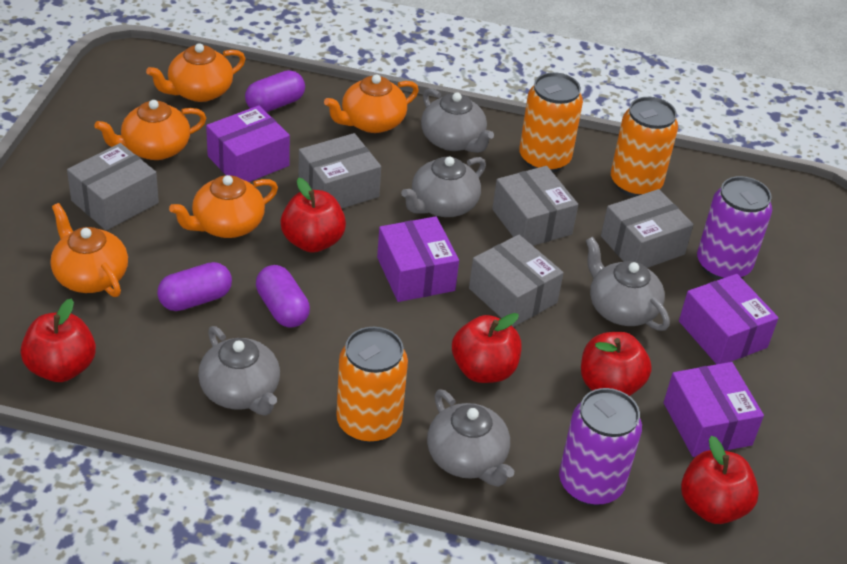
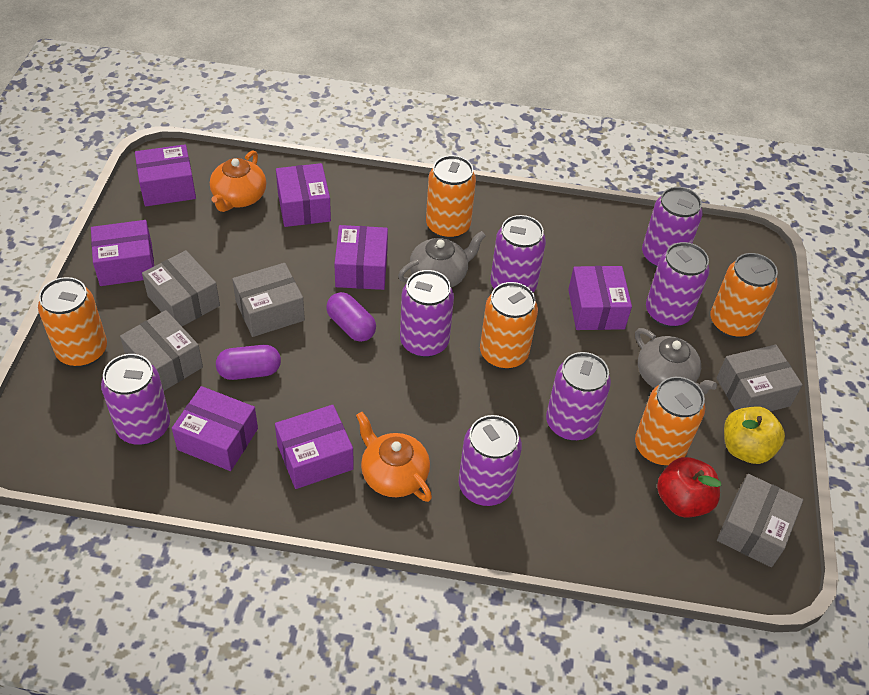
grey teapot: [198,326,280,416] [401,156,486,217] [421,88,494,153] [427,389,514,487] [585,237,670,331] = 5 -> [398,231,486,288] [635,328,717,395] = 2
orange can: [336,327,408,443] [519,72,583,172] [611,97,678,197] = 3 -> [38,277,107,367] [426,155,476,239] [480,282,538,369] [635,377,705,465] [711,253,778,338] = 5
orange teapot: [51,203,128,297] [95,100,206,160] [146,43,246,102] [169,175,278,238] [324,75,419,133] = 5 -> [210,150,266,212] [356,412,432,502] = 2
purple box: [206,105,290,182] [377,216,459,302] [664,362,764,457] [679,274,779,364] = 4 -> [91,220,154,286] [135,144,196,206] [172,386,258,471] [275,405,354,489] [276,163,331,227] [335,225,388,290] [568,266,632,330] = 7
purple can: [559,388,642,506] [697,176,772,280] = 2 -> [101,354,170,445] [400,270,454,358] [459,415,522,506] [490,215,546,292] [546,352,611,441] [642,187,702,268] [646,242,709,327] = 7
purple capsule: [157,262,232,311] [245,70,305,112] [256,265,310,328] = 3 -> [216,345,281,380] [326,292,376,342] = 2
red apple: [21,298,96,382] [281,178,346,253] [452,313,522,383] [581,332,652,396] [681,436,759,524] = 5 -> [657,457,721,518] = 1
yellow apple: none = 0 -> [724,407,785,464] = 1

